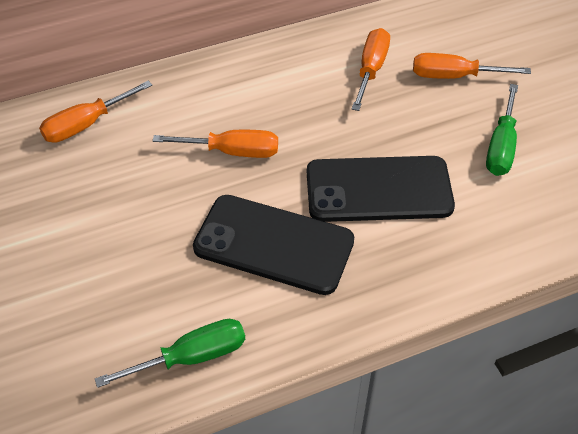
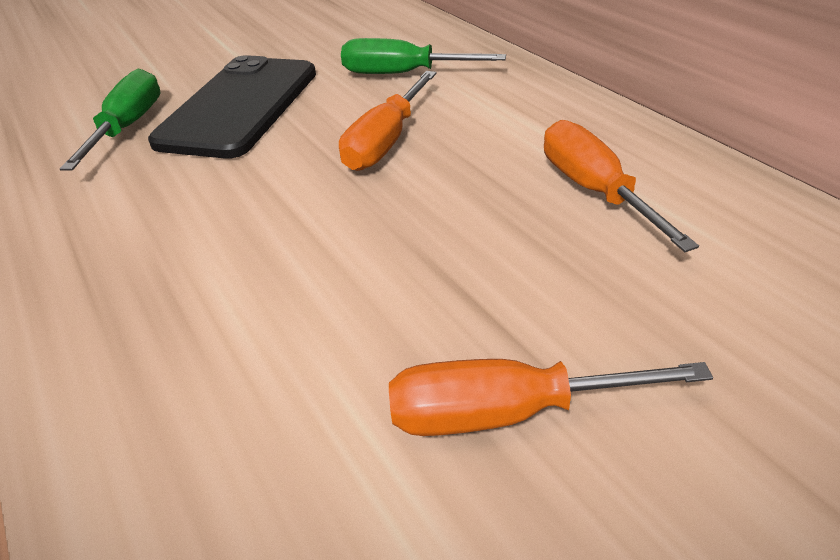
black phone: [193,195,354,295] [307,156,455,222] = 2 -> [148,55,316,159] = 1
orange screwdriver: [39,81,152,143] [153,130,278,158] [352,28,390,111] [413,53,531,79] = 4 -> [339,71,437,171] [389,359,713,436] [544,120,699,252] = 3

